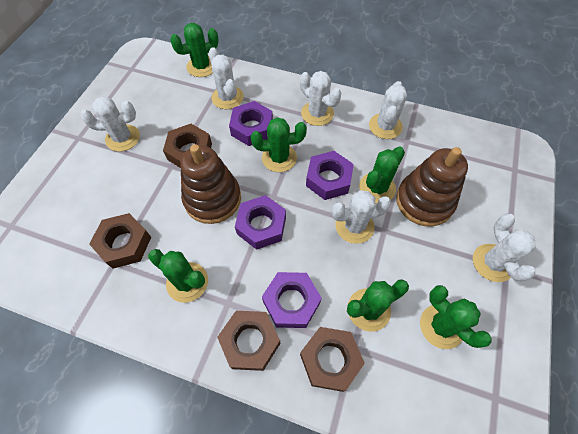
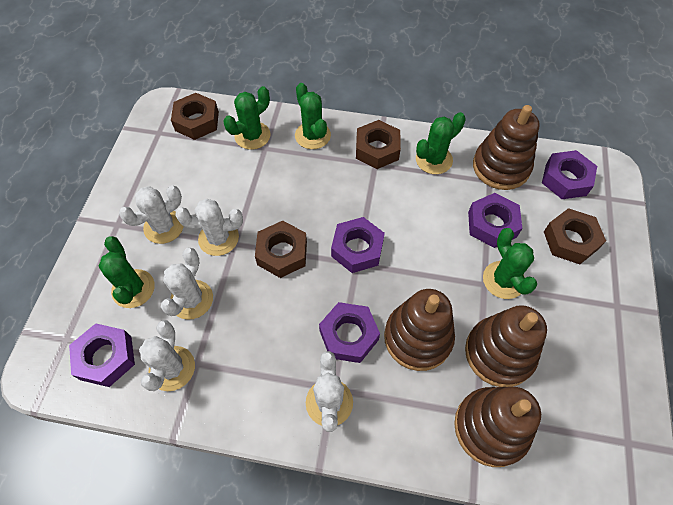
brown stacking toy: [180,144,241,224] [396,147,468,227] = 2 -> [384,289,455,371] [454,387,541,467] [465,305,547,387] [473,105,540,190] = 4
green cactus: [148,249,208,303] [170,23,219,77] [251,117,307,172] [347,279,409,332] [359,147,405,203] [420,285,492,349] = 6 -> [99,236,155,308] [224,86,270,150] [295,83,331,149] [416,112,466,174] [483,228,537,299] = 5
purple nut: [229,101,273,146] [235,195,286,250] [262,272,322,328] [306,151,354,200] = 4 -> [69,323,135,387] [319,302,380,363] [331,217,385,273] [468,193,522,248] [542,150,597,199] = 5
white cactus: [80,96,140,152] [209,47,244,109] [300,71,342,126] [332,190,391,244] [369,81,407,139] [473,214,536,282] = 6 -> [119,185,184,244] [139,320,195,391] [161,248,213,320] [175,199,243,256] [306,351,353,432] = 5

